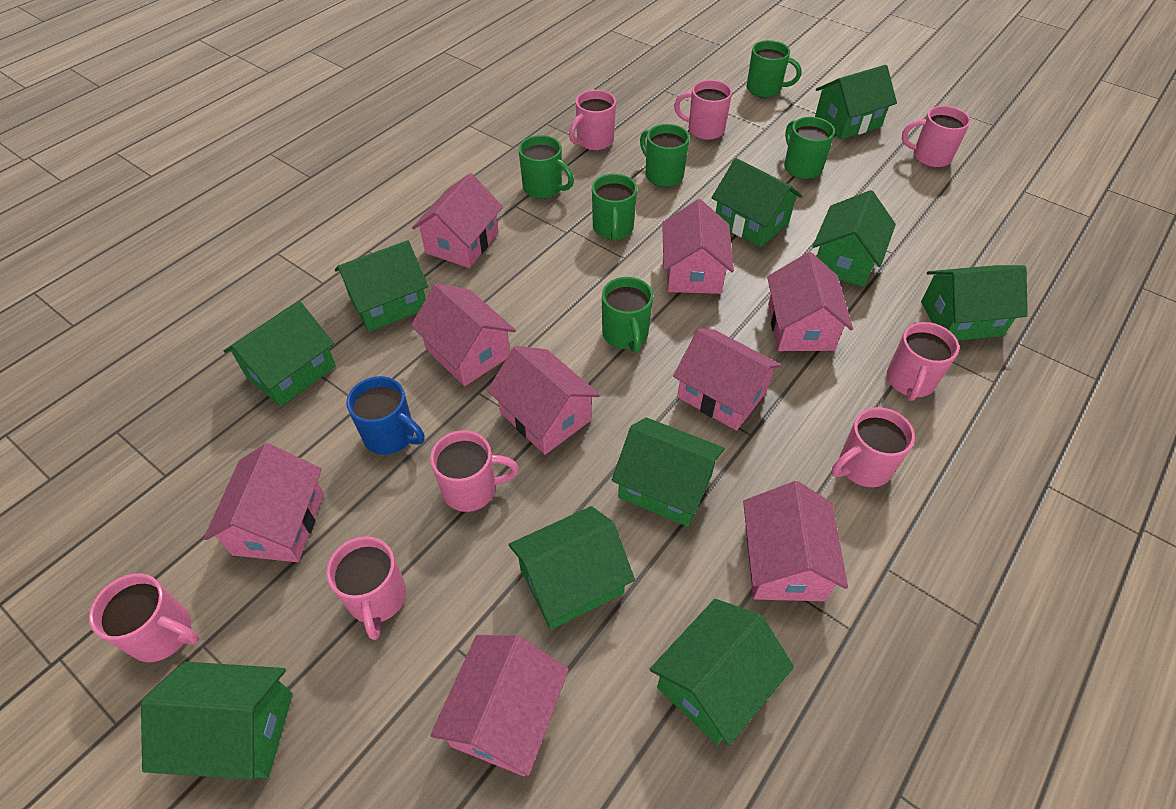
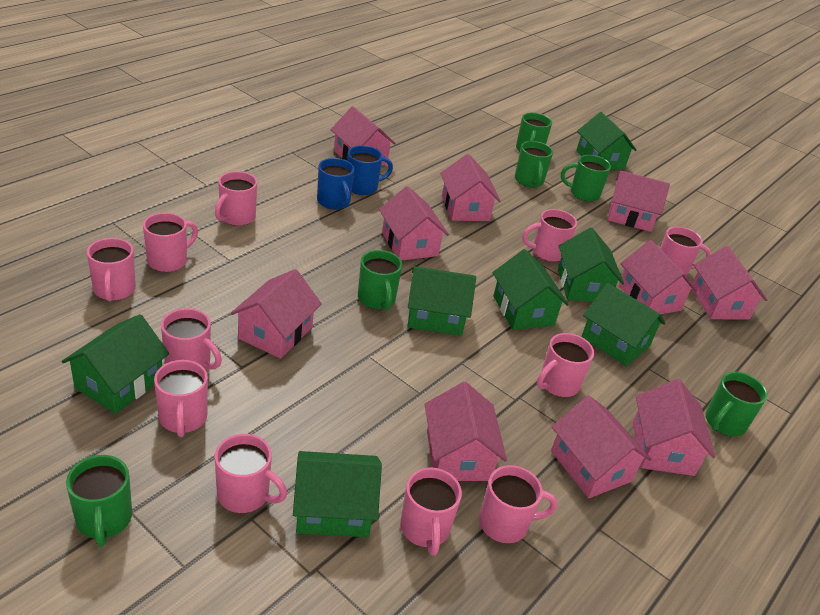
blue mug: [346,376,425,455] = 1 -> [317,158,355,210] [347,145,393,195] = 2
green house: [141,662,293,780] [224,301,336,407] [335,240,428,332] [509,506,635,630] [612,417,725,527] [650,599,794,745] [712,158,803,247] [813,190,896,287] [815,65,897,139] [921,265,1028,340] = 10 -> [62,314,169,414] [293,451,382,537] [408,266,476,336] [493,249,569,330] [558,228,624,302] [576,112,637,170] [581,283,666,366] = 7
pink house: [204,443,324,562] [411,283,516,386] [412,173,503,268] [430,635,569,776] [487,346,600,455] [662,199,734,294] [673,328,782,431] [743,481,848,601] [767,252,853,351] = 9 -> [231,269,322,359] [331,106,396,166] [379,186,449,261] [425,382,507,481] [440,154,500,221] [551,395,651,498] [608,171,670,232] [619,240,697,314] [633,379,715,476] [691,246,767,320] = 10
pink mug: [89,573,199,662] [326,536,406,640] [430,430,519,512] [569,90,616,150] [674,80,732,140] [832,407,915,487] [887,322,959,401] [902,106,971,167] = 8 -> [87,238,136,301] [143,213,198,272] [154,360,208,437] [161,308,222,370] [215,171,257,226] [215,434,287,513] [400,467,462,555] [479,465,558,543] [522,209,577,262] [537,333,594,397] [660,227,711,276] = 11

